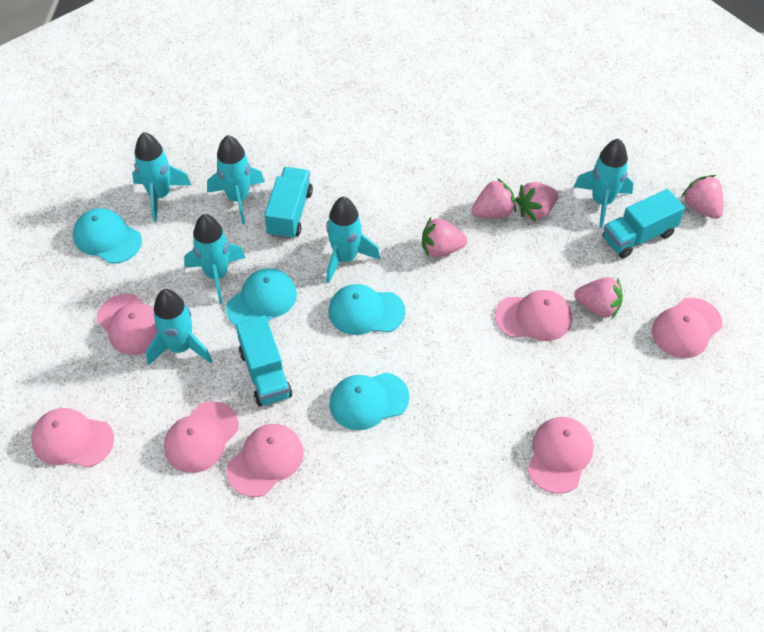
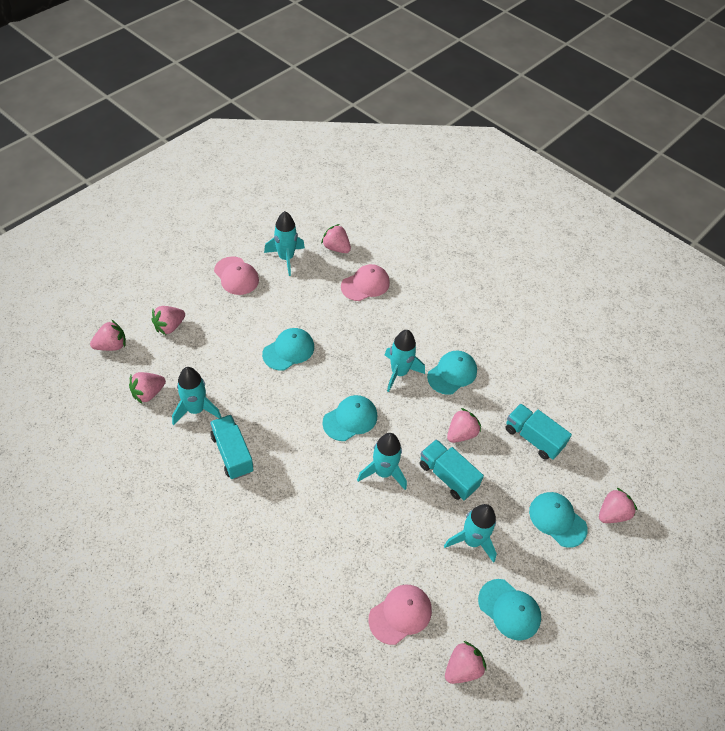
pink cap: [31,408,114,468] [97,294,158,355] [164,401,239,473] [226,424,304,497] [495,290,572,341] [527,417,594,494] [652,298,722,358] = 7 -> [214,257,259,295] [341,264,390,301] [368,585,432,645] = 3
pink strawberry: [422,218,467,257] [471,178,516,218] [515,182,559,221] [574,277,623,319] [681,175,723,219] = 5 -> [90,320,126,351] [129,372,166,404] [151,306,185,335] [321,224,351,253] [445,641,486,684] [447,408,481,443] [599,487,638,523] = 7
turquoise cap: [73,208,142,264] [226,268,297,326] [328,284,405,335] [329,372,410,430] = 4 -> [262,328,314,371] [322,395,377,441] [427,351,477,395] [478,579,541,641] [529,492,588,548] = 5
turquoise rocket: [132,132,191,222] [146,289,212,366] [184,214,246,304] [207,135,265,224] [326,197,380,283] [574,139,633,228] = 6 -> [172,367,221,425] [264,211,305,276] [357,433,407,490] [385,330,425,392] [444,504,497,563] = 5

